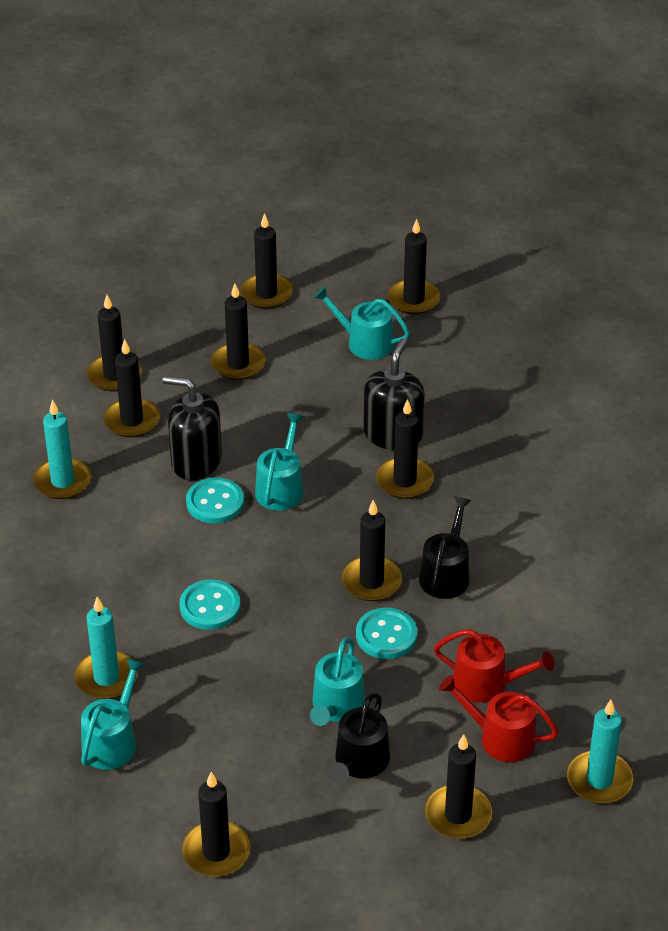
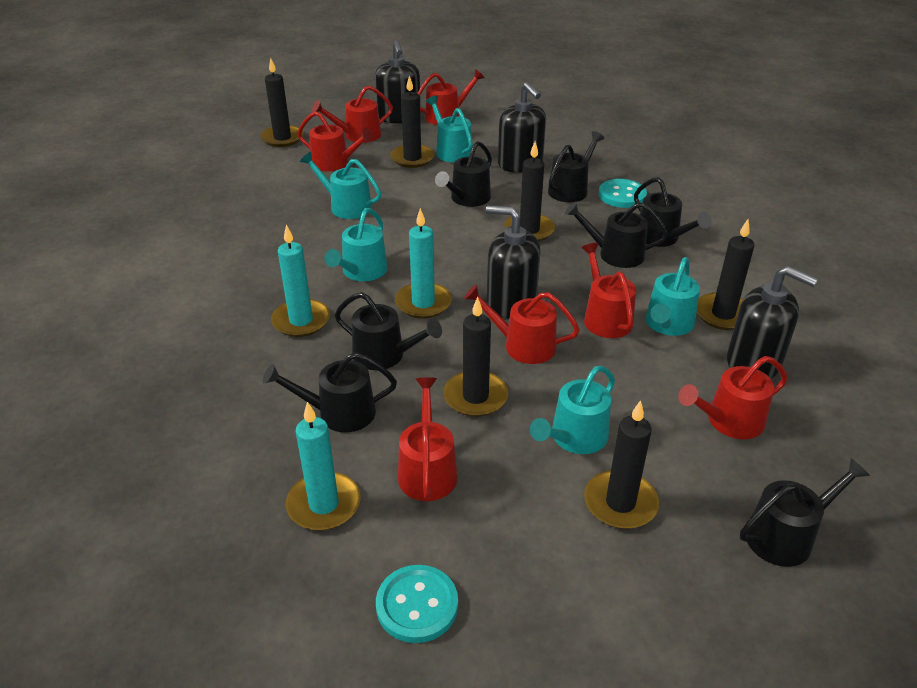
black candle: [87,295,142,391] [104,339,160,437] [182,772,250,877] [211,283,265,380] [240,213,293,309] [342,500,402,601] [376,399,434,499] [388,219,440,314] [425,734,492,839] = 9 -> [260,58,304,147] [390,76,435,168] [443,297,508,417] [504,141,555,242] [584,400,659,529] [697,219,754,330] = 6
black soap dispenser: [163,376,222,480] [363,338,425,450] = 2 -> [375,40,421,123] [486,205,540,319] [498,82,546,173] [727,266,818,379] = 4
black watering can: [329,693,390,783] [419,496,472,599] = 2 -> [263,352,397,432] [335,292,442,370] [435,141,492,207] [548,131,604,202] [565,202,668,268] [634,177,711,247] [740,458,870,567] = 7
red watering can: [434,629,555,703] [439,675,559,762] = 2 -> [297,111,374,172] [312,86,393,143] [398,377,458,501] [417,69,485,125] [464,284,580,364] [581,243,636,338] [678,356,788,439] = 7
turquoise button: [180,579,240,630] [186,477,244,524] [356,608,417,659] = 3 -> [376,565,458,643] [599,179,647,208] = 2
turquoise watering can: [81,658,146,770] [255,413,304,511] [310,637,365,726] [313,286,410,360] = 4 -> [300,152,381,219] [324,208,388,281] [426,96,473,162] [530,366,615,454] [645,257,700,336] = 5

